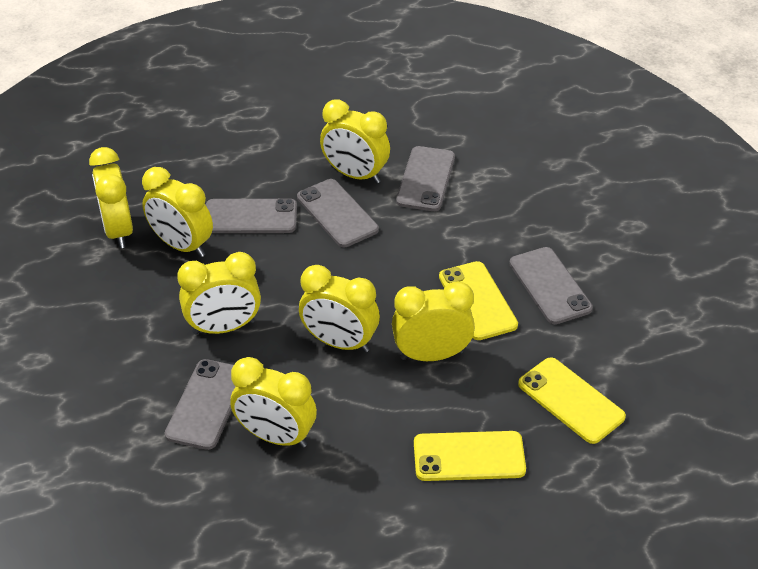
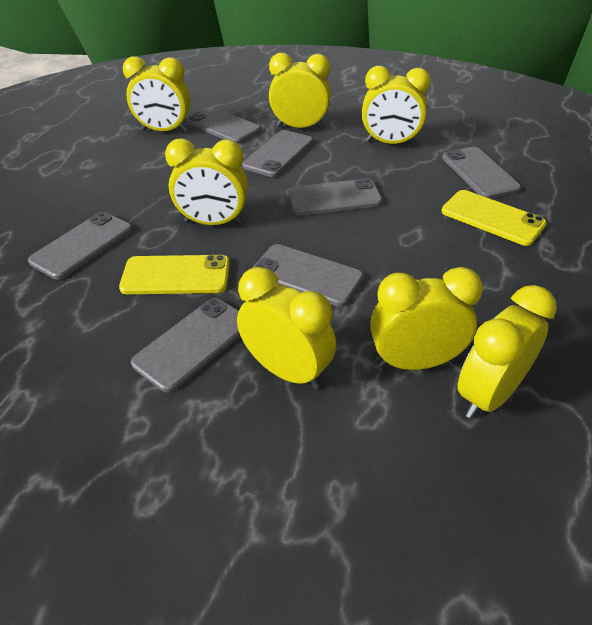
grey phone: [165,359,236,450] [206,198,297,233] [297,179,379,247] [396,146,455,211] [509,247,593,324] = 5 -> [28,212,133,280] [131,298,240,393] [186,107,261,144] [242,130,313,177] [252,244,364,307] [288,178,383,215] [442,147,521,199] = 7
yellow phone: [414,431,526,481] [439,261,518,340] [518,357,626,444] = 3 -> [119,255,230,294] [442,190,547,246] = 2

